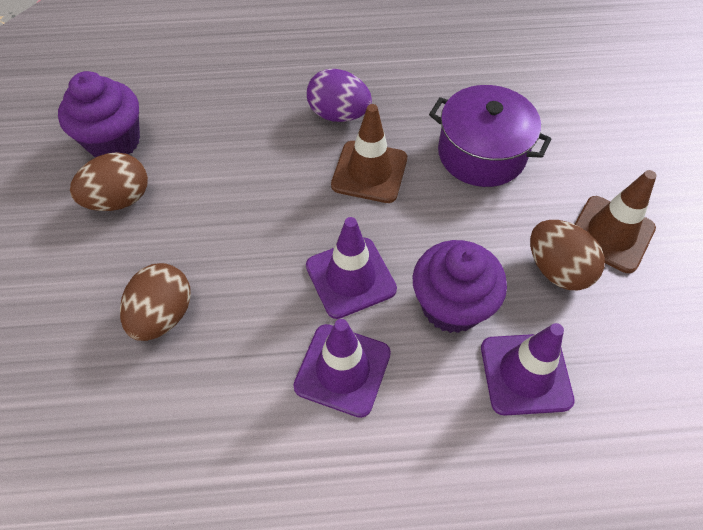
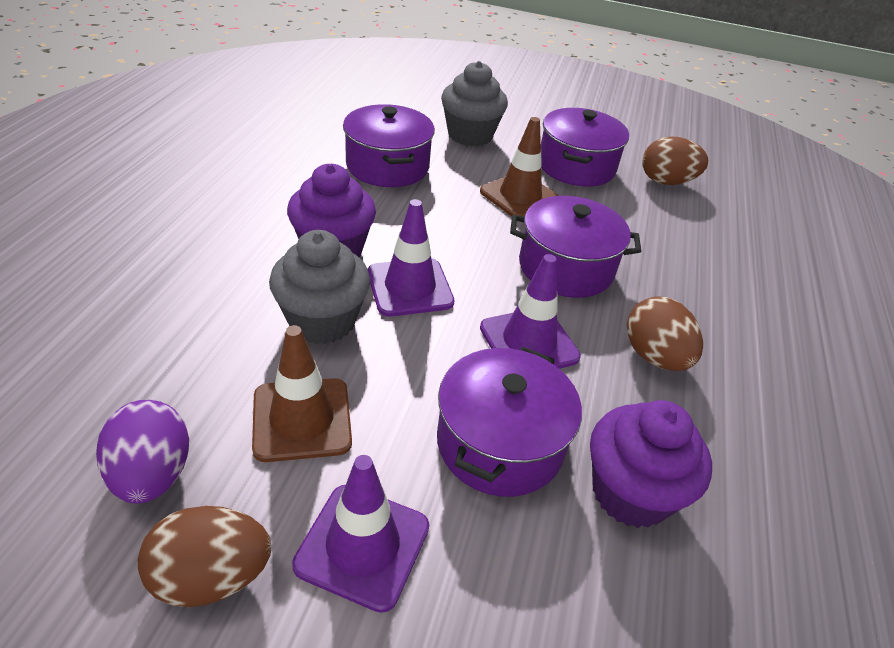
grey cupcake: none = 0 -> [269,230,370,344] [441,61,508,146] = 2
purple pot: [429,85,551,187] = 1 -> [343,104,435,187] [437,347,582,497] [510,196,641,298] [541,108,629,187] = 4

